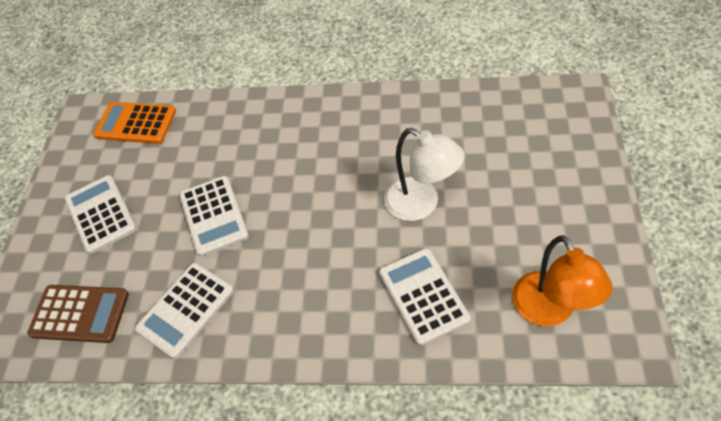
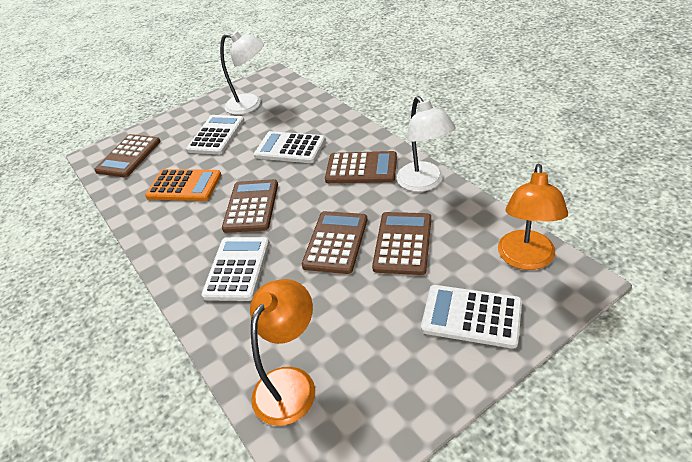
brown calculator: [27,285,129,343] = 1 -> [94,134,160,177] [222,179,278,233] [302,211,367,274] [325,151,397,183] [372,212,431,275] = 5
orange lamp: [512,235,612,326] = 1 -> [250,279,315,426] [498,164,568,270] = 2
white lamp: [384,128,464,221] = 1 -> [220,31,264,115] [396,96,456,192] = 2

